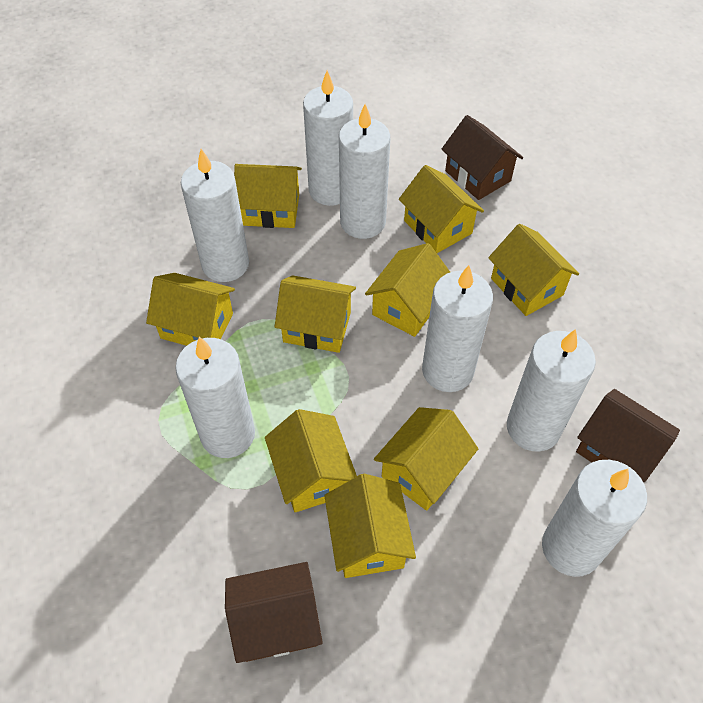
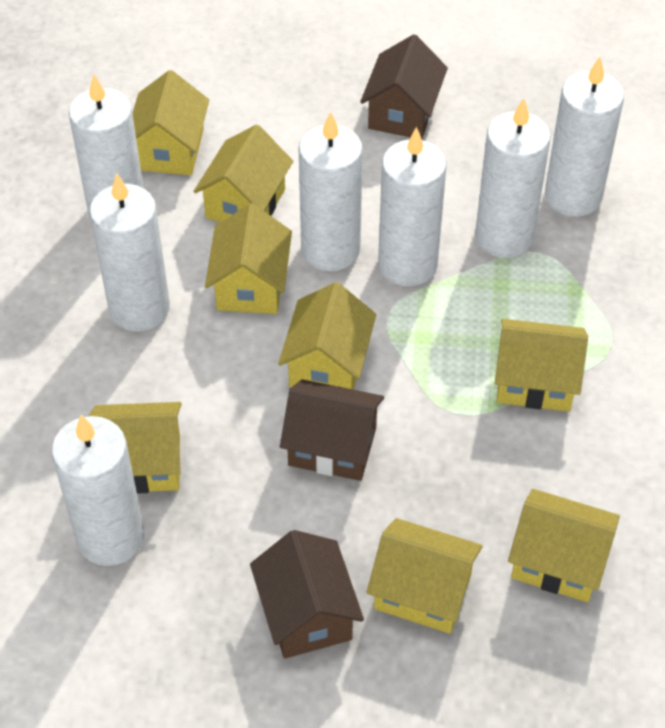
yellow house: [146,273,235,346] [234,164,302,228] [265,409,357,512] [275,275,356,353] [324,473,416,578] [365,243,450,337] [374,407,478,511] [399,165,484,253] [488,224,579,316] = 9 -> [88,402,182,494] [132,70,209,175] [194,125,293,223] [205,203,292,314] [278,282,376,390] [367,518,483,634] [495,319,588,412] [508,489,620,602] = 8

